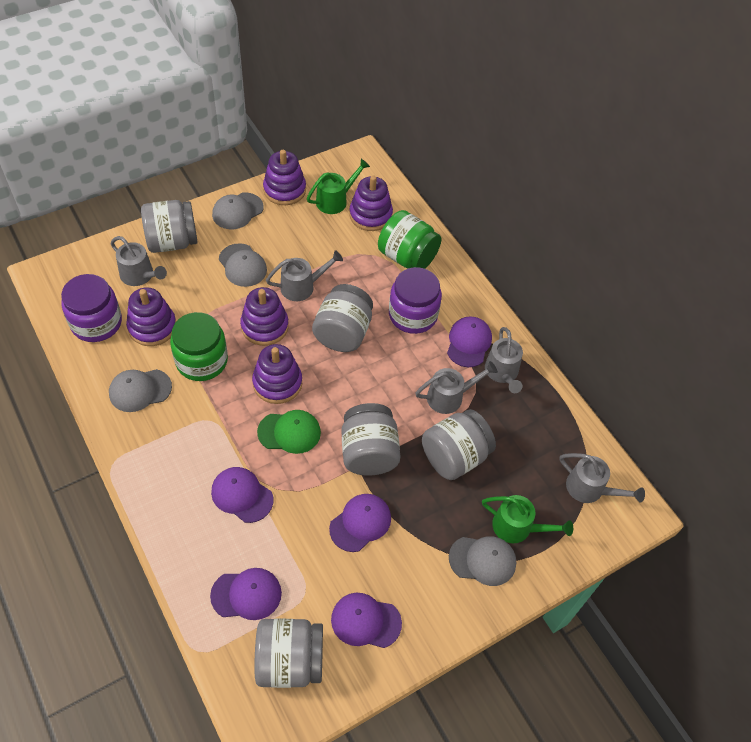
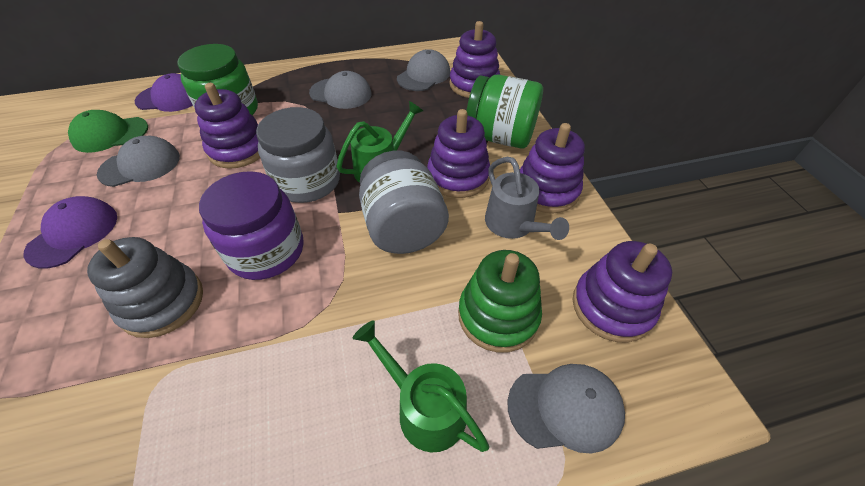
green stacking toy: none = 0 -> [458,250,542,353] = 1
grey jar: [141,200,198,253] [254,619,323,688] [312,284,373,352] [341,403,401,476] [422,409,496,480] = 5 -> [256,107,340,203] [359,151,449,254] = 2
grey stacking toy: none = 0 -> [87,237,203,338] = 1
grey watering can: [111,236,167,286] [266,250,343,301] [416,361,498,414] [485,327,523,393] [559,453,645,503] = 5 -> [485,157,569,240] = 1
purple cap: [210,568,282,620] [211,467,273,523] [329,494,391,552] [331,593,402,648] [447,317,492,367] = 5 -> [23,196,117,268] [135,73,193,112] = 2
purple jar: [61,274,122,342] [389,267,442,334] = 2 -> [199,171,304,280] = 1

